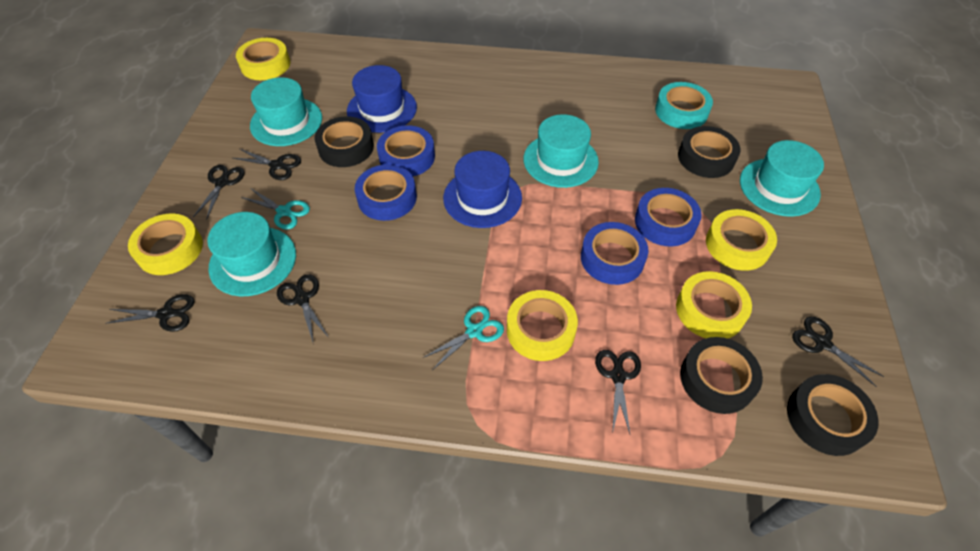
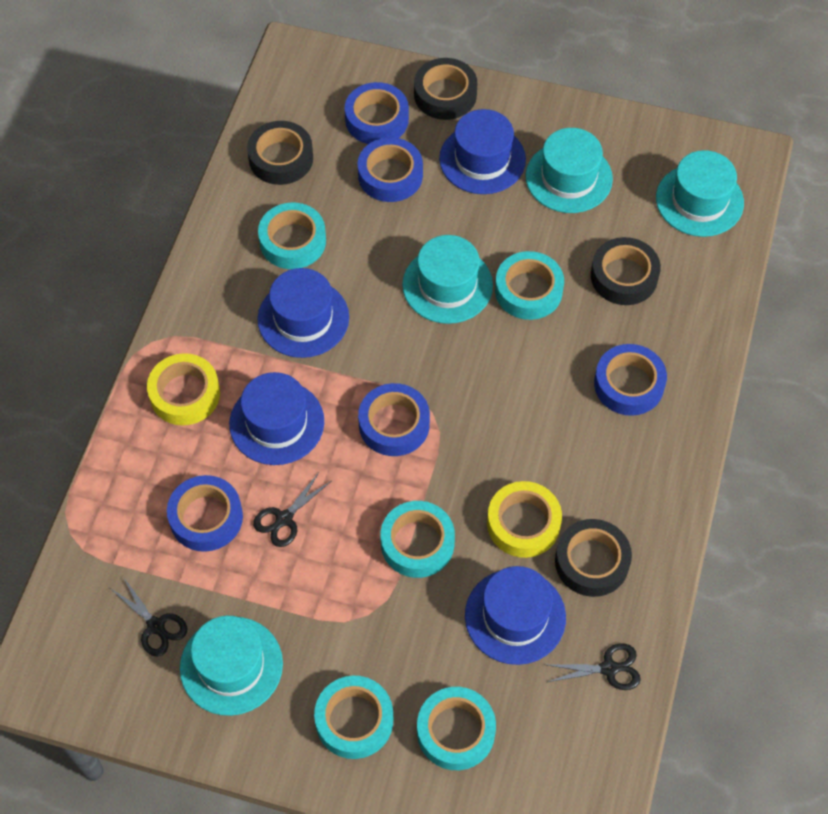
black scissors: [105,294,195,332] [193,165,245,220] [233,149,301,180] [277,274,329,345] [595,350,641,434] [792,317,884,387] = 6 -> [110,577,187,656] [253,471,331,547] [547,643,641,690] = 3
blue hat: [347,65,417,133] [443,151,522,228] = 2 -> [229,372,324,465] [257,268,349,358] [439,109,526,194] [465,566,566,665] = 4
blue tape: [355,164,417,221] [377,125,435,176] [581,222,649,285] [635,188,702,247] = 4 -> [167,475,243,552] [345,82,409,144] [358,137,423,202] [358,383,430,456] [594,344,667,416] = 5
turquoise scissors: [241,188,310,230] [423,306,504,369] = 2 -> none = 0
turquoise tape: [655,82,713,129] = 1 -> [258,203,326,269] [314,676,393,759] [381,501,455,578] [417,687,496,770] [495,251,564,320] = 5
yellow tape: [128,213,203,275] [236,38,290,80] [507,290,578,361] [676,271,752,339] [706,209,777,271] = 5 -> [147,353,220,425] [487,481,562,558] = 2

